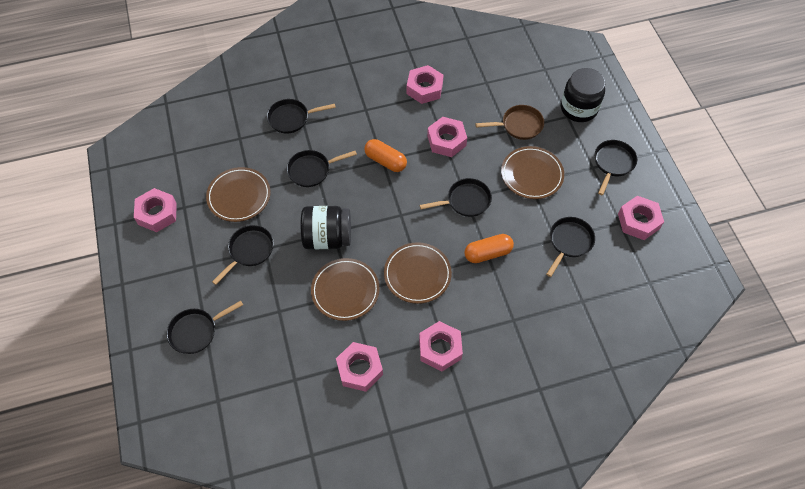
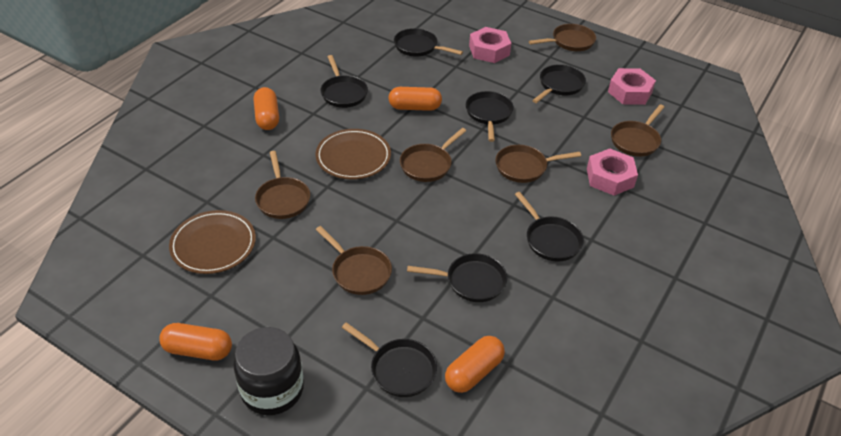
black jar: [301,206,351,249] [561,68,605,122] = 2 -> [233,327,304,415] = 1
brown pan: [475,105,544,140] = 1 -> [255,151,310,219] [316,226,392,295] [400,128,466,182] [496,145,581,183] [529,24,596,51] [611,104,664,157] = 6
brown plate: [206,167,271,222] [311,258,380,321] [384,242,452,304] [501,146,564,199] = 4 -> [169,210,256,274] [315,129,391,179] = 2
orange capsule: [364,139,407,172] [464,234,514,263] = 2 -> [159,323,232,360] [254,87,279,130] [388,87,442,111] [445,336,505,393] = 4
pink nut: [134,188,177,232] [336,342,383,392] [407,65,444,104] [419,321,463,371] [427,117,467,157] [618,196,664,240] = 6 -> [469,27,511,63] [587,149,638,196] [608,68,656,105] = 3

